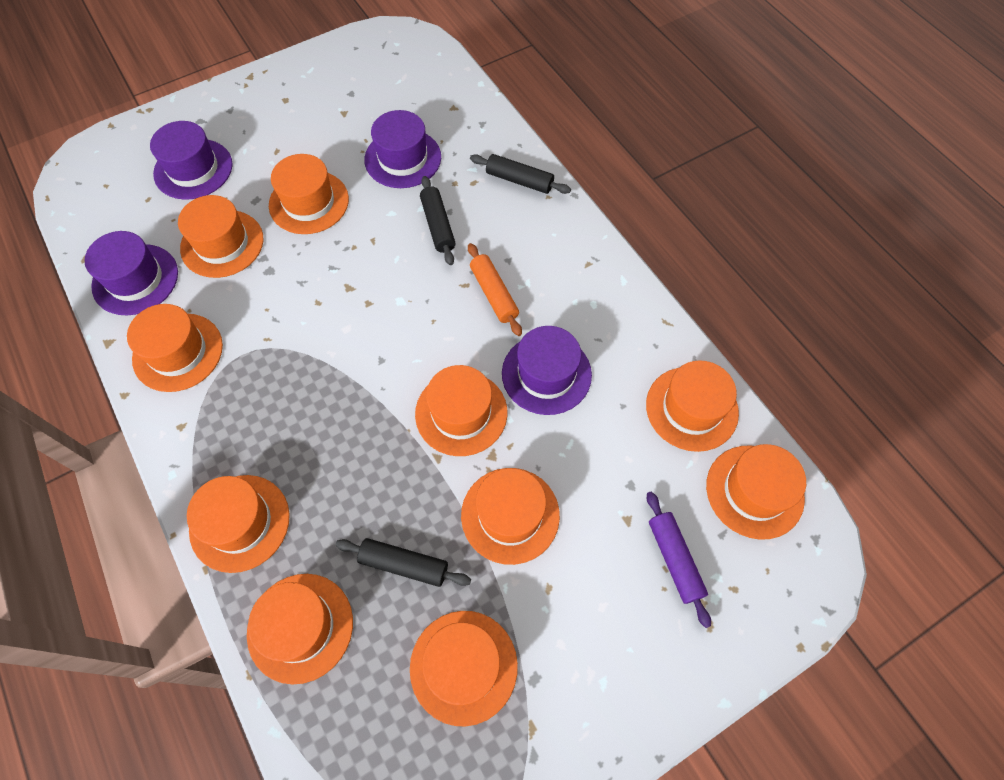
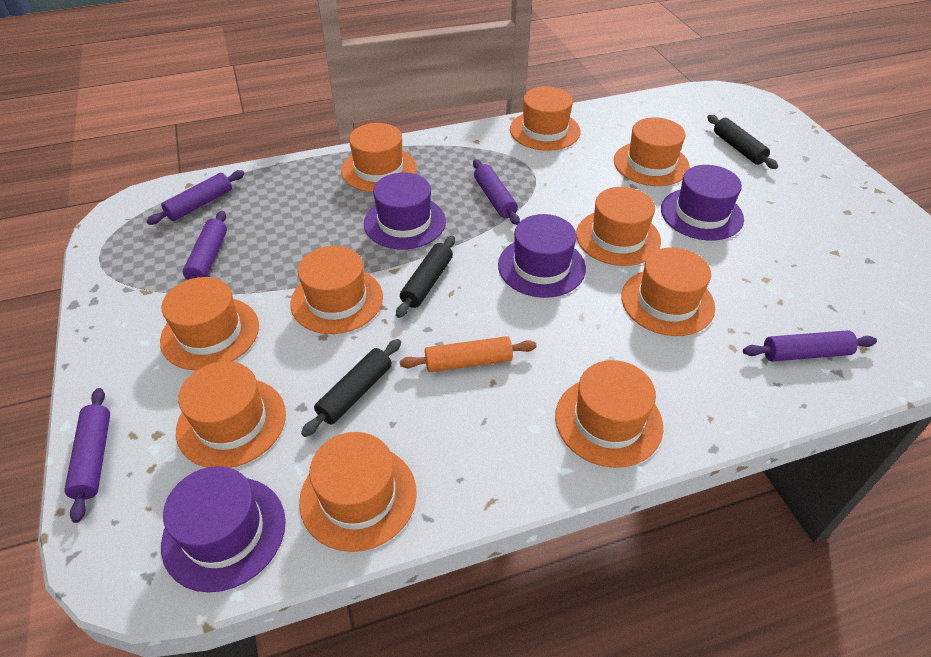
purple rolling pin: [647,491,711,628] = 1 -> [64,388,110,523] [146,170,245,225] [183,211,227,280] [473,159,520,225] [743,330,877,361] = 5

